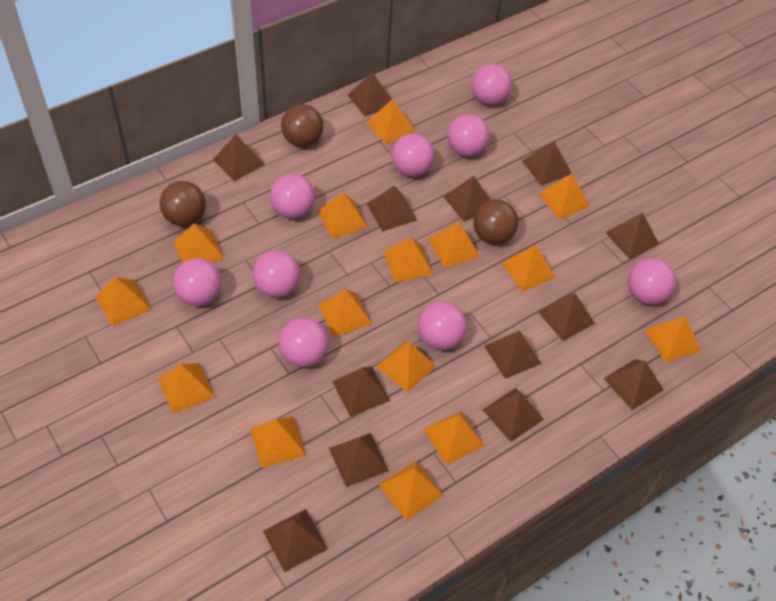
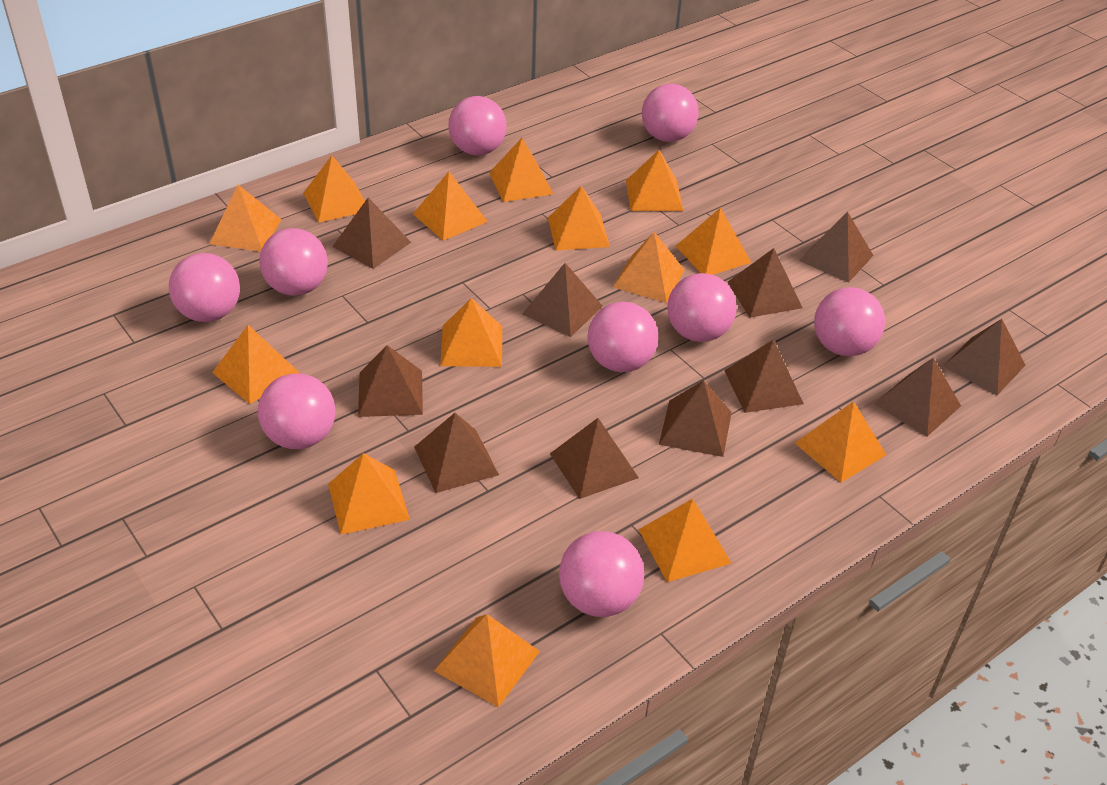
brown ball: [159,181,206,226] [281,104,323,147] [473,199,518,244] = 3 -> none = 0
brown pyramid: [213,135,265,181] [263,509,328,572] [329,433,389,487] [332,366,390,416] [348,72,392,117] [367,186,417,231] [443,176,490,222] [483,388,544,442] [484,331,542,379] [522,141,572,186] [538,293,595,341] [603,359,664,410] [605,212,659,259] = 13 -> [332,198,411,269] [358,345,423,417] [414,413,499,493] [522,263,603,337] [550,418,639,499] [659,380,732,457] [724,339,804,413] [728,248,802,318] [799,212,874,282] [874,358,961,437] [943,319,1026,395] = 11
orange pyramid: [95,277,151,326] [158,363,215,414] [173,223,224,263] [250,417,306,468] [318,193,368,239] [318,289,372,337] [366,99,415,144] [376,341,436,393] [379,461,444,521] [383,237,433,283] [424,411,485,465] [428,222,480,268] [502,245,556,292] [538,174,590,219] [645,316,701,363] = 15 -> [210,185,281,252] [212,325,301,404] [303,156,365,223] [328,453,410,535] [413,172,488,241] [434,614,540,707] [440,298,502,367] [489,138,553,202] [548,186,610,250] [613,232,684,303] [626,150,683,211] [638,499,732,582] [676,208,752,275] [795,401,886,482] = 14

